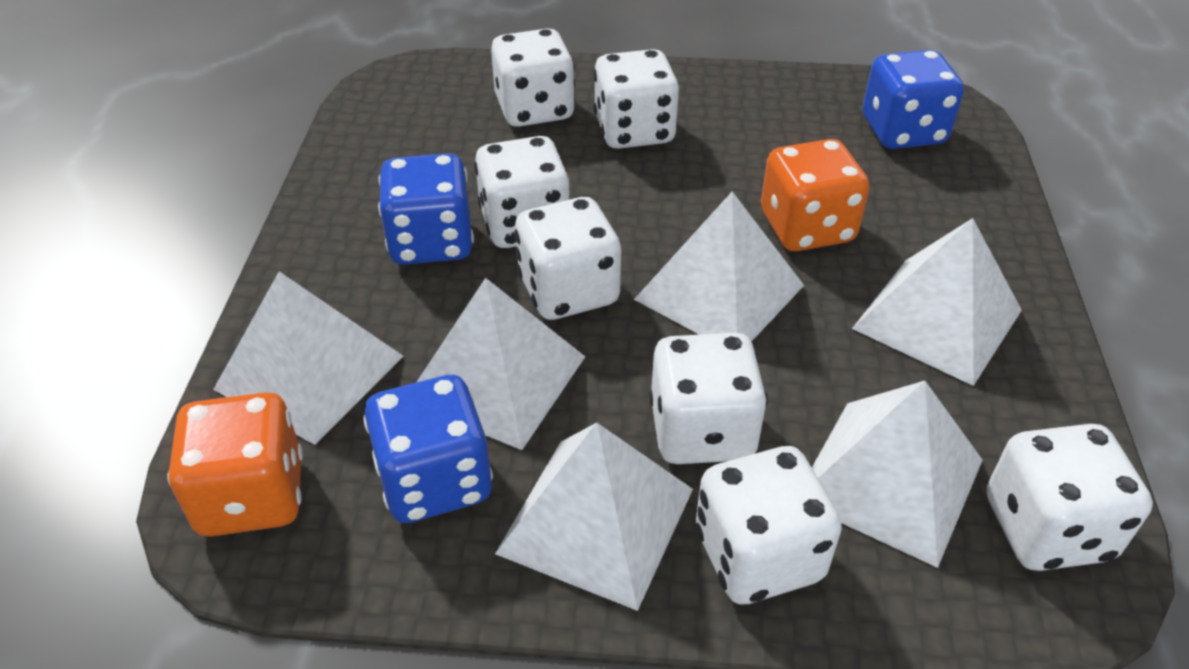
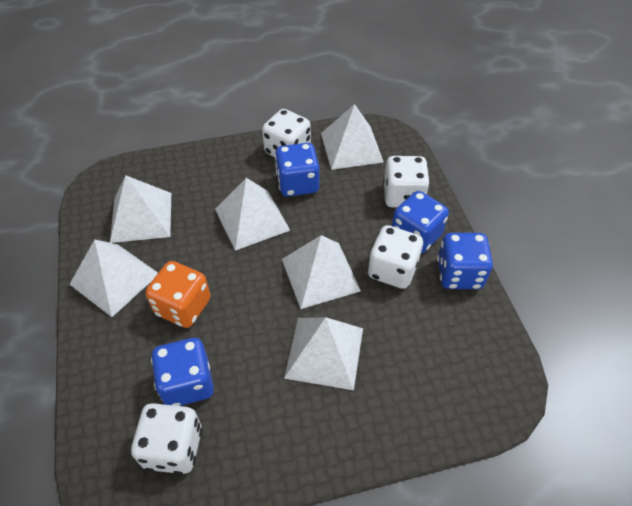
blue dice: [363,375,493,523] [378,153,474,265] [863,50,964,149] = 3 -> [151,338,214,406] [275,143,319,197] [392,191,449,254] [437,233,493,289] = 4
orange dice: [167,392,303,537] [761,139,870,251] = 2 -> [146,261,211,328] = 1
white dice: [474,136,570,248] [491,28,575,127] [514,197,621,320] [593,49,679,149] [650,333,768,464] [695,446,842,605] [987,424,1153,571] = 7 -> [131,403,202,475] [262,109,311,157] [368,225,423,289] [383,156,430,207] = 4

